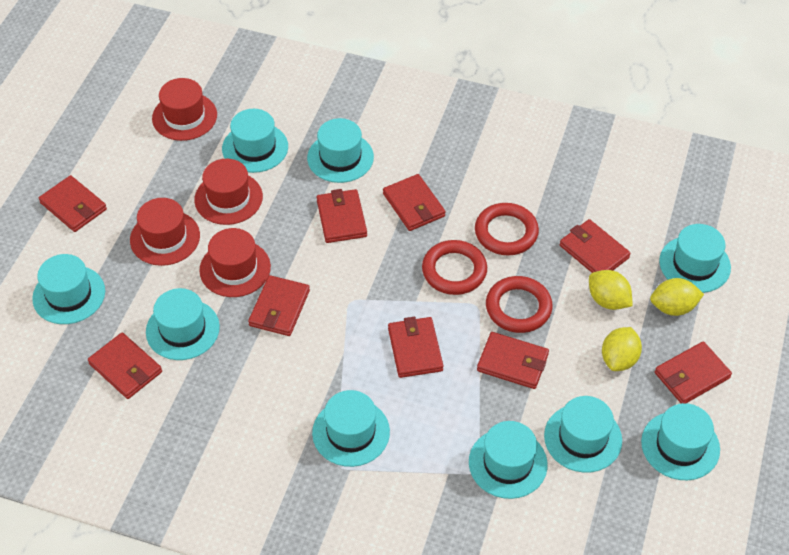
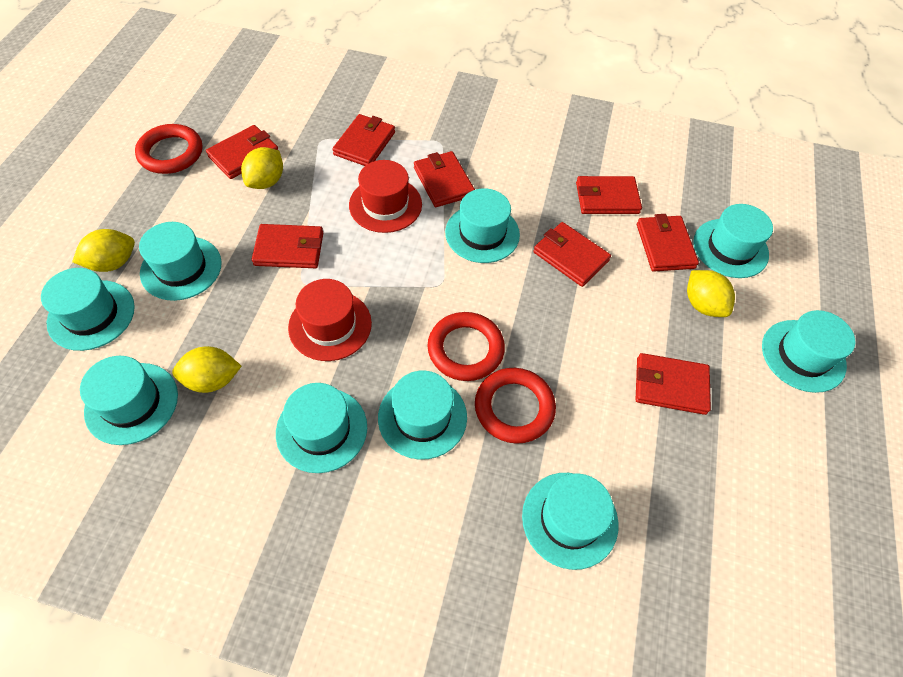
red hat: [130,198,200,266] [152,78,217,141] [194,159,263,225] [199,228,271,297] = 4 -> [288,279,372,361] [349,160,422,233] = 2
red wallet: [39,175,107,232] [88,332,162,399] [248,275,310,336] [316,189,367,243] [383,174,446,231] [388,317,444,378] [477,332,549,389] [560,219,631,273] [655,341,732,404] = 9 -> [206,125,278,179] [252,224,323,268] [332,114,395,166] [414,151,475,207] [533,222,611,287] [576,176,642,214] [635,353,711,415] [637,214,699,272] = 8
yellow lemon: [589,270,633,310] [602,327,642,371] [650,278,704,316] = 3 -> [72,229,135,272] [172,346,241,393] [241,147,283,189] [687,270,735,317] = 4

